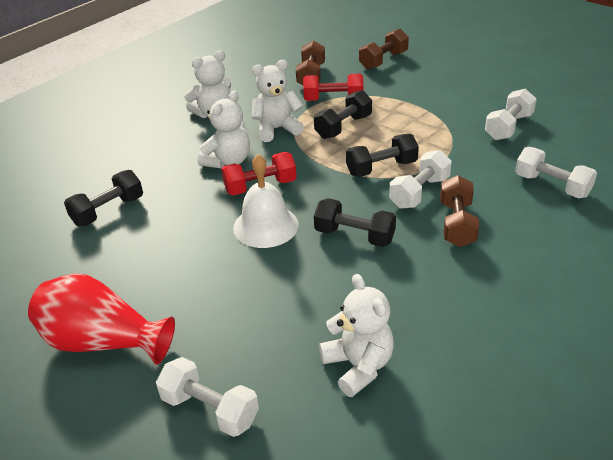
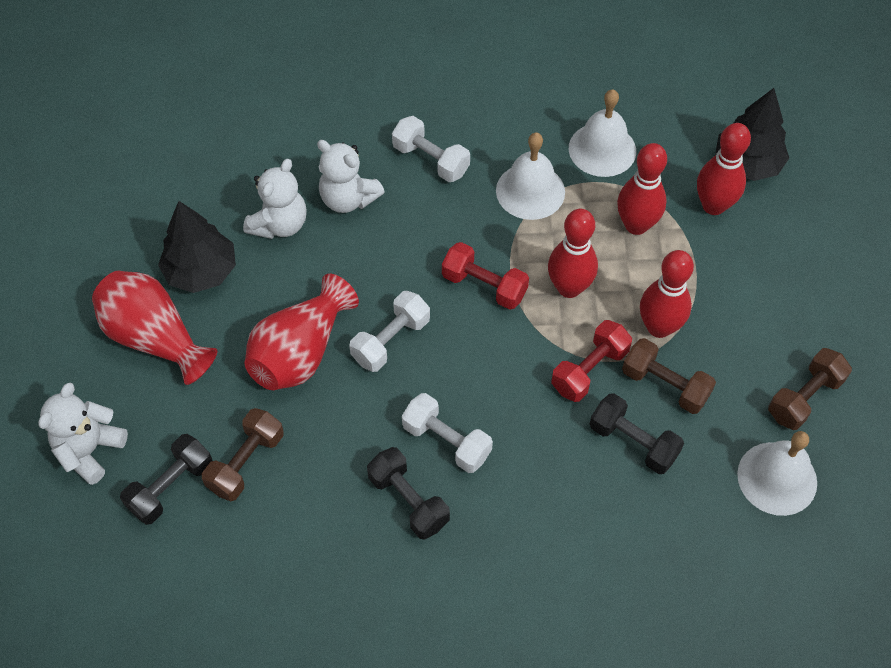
black dumbbell: [64,170,143,226] [314,90,372,139] [314,198,396,247] [346,134,419,177] = 4 -> [120,434,213,525] [367,447,450,540] [590,393,684,474] = 3
black tree: none = 0 -> [158,201,236,293] [715,88,789,181] = 2
red bowling pin: none = 0 -> [548,209,598,298] [617,143,667,235] [640,250,694,338] [697,123,751,215] = 4
red vase: [28,273,175,365] = 1 -> [92,271,217,385] [245,274,359,390] = 2
white bell: [233,154,299,248] = 1 -> [496,133,565,220] [569,89,636,177] [737,431,817,516] = 3
white dumbbell: [156,357,259,437] [389,150,452,209] [485,88,537,140] [515,147,597,198] = 4 -> [349,291,430,372] [392,116,470,182] [402,393,493,473] = 3
white teddy bear: [184,50,231,118] [198,90,250,169] [252,60,304,142] [319,274,394,397] = 4 -> [38,383,128,485] [243,159,307,239] [317,140,385,213] = 3

